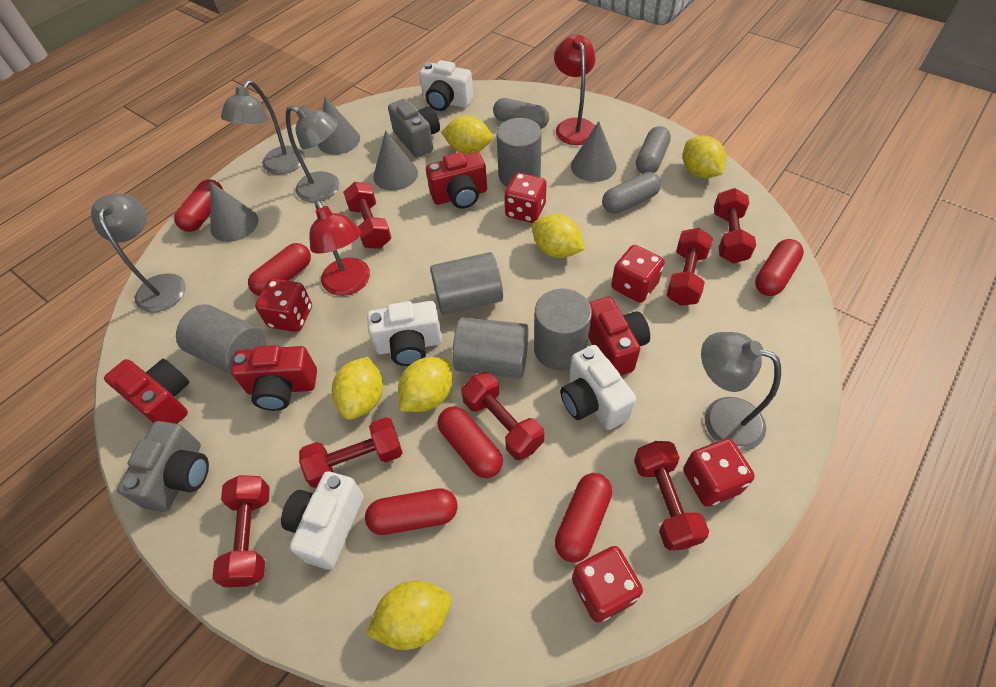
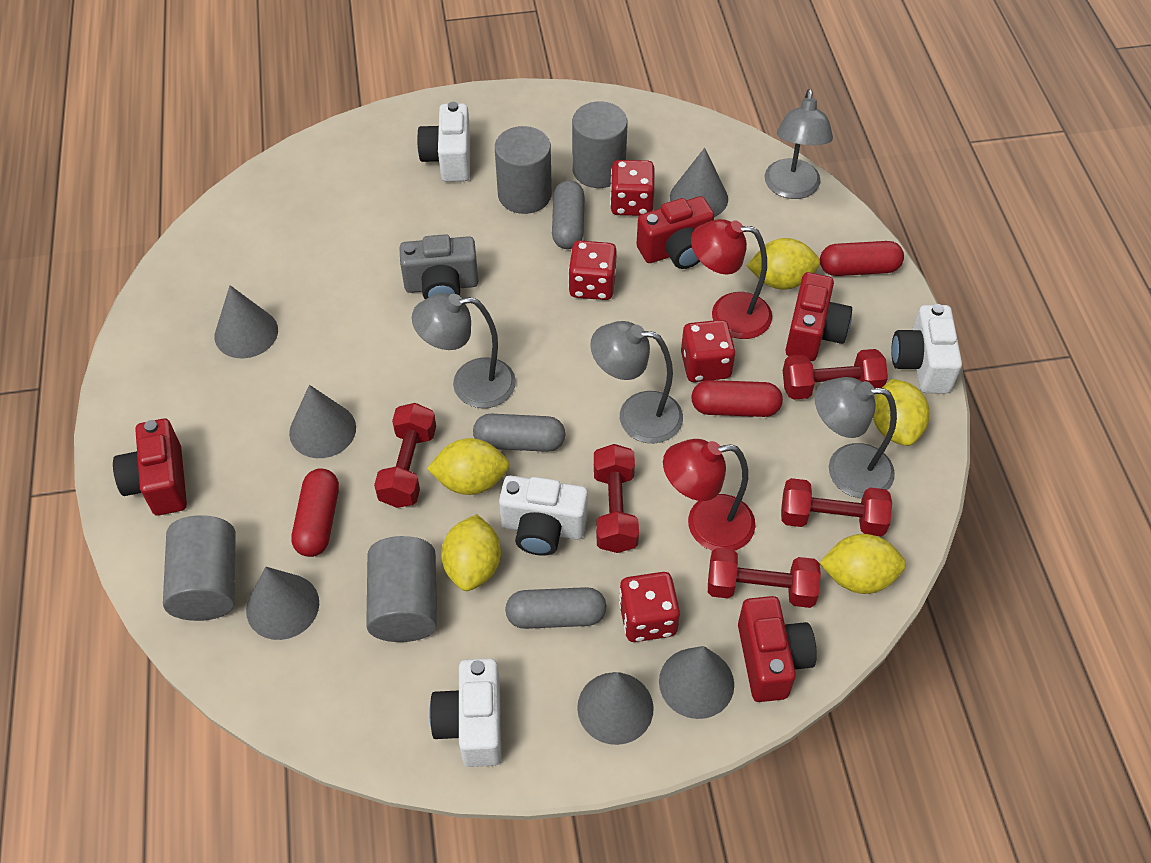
grey camera: [117,421,209,512] [388,99,440,157] = 2 -> [399,234,478,299] = 1
grey cone: [210,182,258,242] [318,97,360,155] [373,131,418,191] [571,121,616,182] = 4 -> [215,285,278,358] [246,567,319,640] [289,385,356,458] [577,672,654,745] [659,646,734,719] [670,148,728,217] = 6
grey cylinder: [176,304,266,375] [430,252,503,315] [453,317,529,378] [496,118,542,187] [534,289,592,370] = 5 -> [163,515,236,621] [366,536,437,642] [495,126,552,214] [572,101,628,188] = 4
red capsule: [174,179,223,232] [248,243,311,296] [365,488,457,535] [437,406,503,478] [555,473,612,562] [755,239,804,296] = 6 -> [291,468,339,557] [691,380,783,417] [820,241,904,276] = 3
red dice: [255,279,312,332] [504,173,547,223] [572,546,643,623] [611,245,665,303] [683,438,755,507] = 5 -> [568,240,617,300] [610,160,655,216] [619,572,680,642] [681,320,736,382] = 4
red dumbbell: [212,475,270,587] [299,417,403,488] [343,182,391,249] [461,372,544,460] [634,441,709,550] [666,228,713,306] [714,188,756,263] = 7 -> [374,403,436,508] [594,444,639,553] [708,548,821,608] [781,478,892,536] [783,349,888,400] = 5
yellow lemon: [332,357,383,420] [366,581,451,650] [398,357,452,412] [441,115,493,154] [532,214,585,258] [683,136,726,178] = 6 -> [427,438,510,495] [441,514,501,591] [747,238,820,290] [819,534,906,594] [873,379,930,446] = 5

